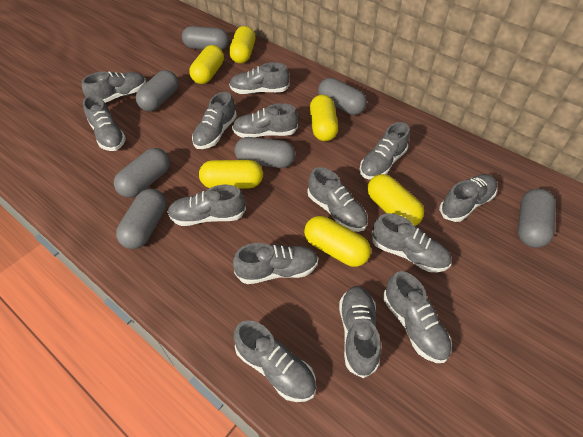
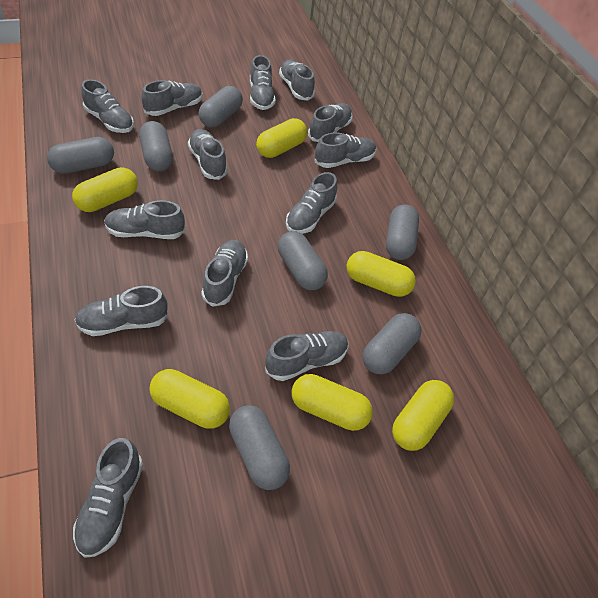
grey shoe: [82,71,146,103] [83,95,126,151] [167,185,246,226] [192,92,237,149] [229,62,289,94] [232,103,298,138] [233,243,319,284] [234,320,316,402] [308,167,368,232] [339,286,381,378] [360,122,410,180] [372,213,451,272] [383,271,452,363] [439,174,497,222] = 14 -> [73,438,143,558] [74,286,169,336] [81,79,134,133] [104,200,185,239] [142,80,203,116] [188,129,228,180] [201,240,248,307] [250,55,275,110] [265,331,349,381] [279,60,315,101] [286,172,337,234] [308,103,353,142] [315,132,376,168] = 13

